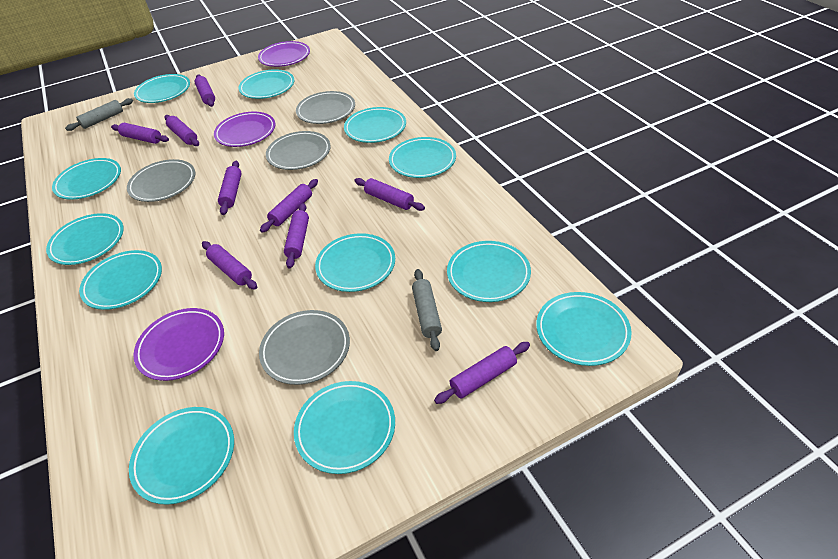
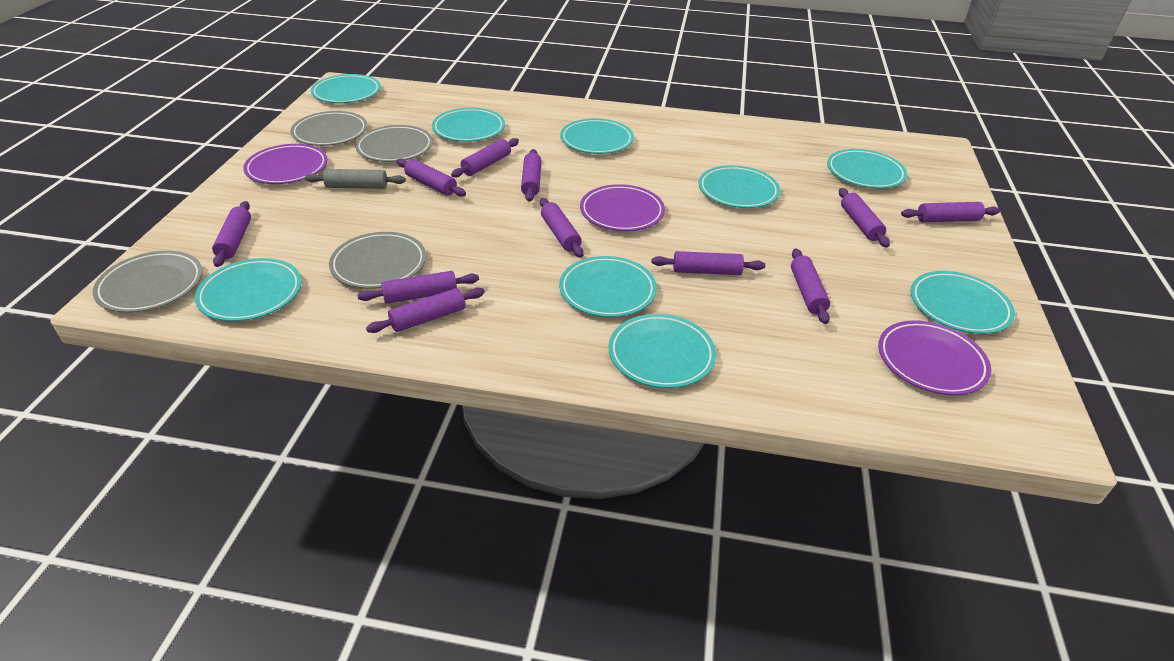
grey rolling pin: [65,98,133,131] [412,269,442,351] = 2 -> [305,169,406,189] = 1
purple rolling pin: [111,123,169,144] [164,115,199,146] [195,75,215,107] [202,241,257,289] [218,161,242,215] [260,179,318,233] [284,203,309,269] [354,178,425,211] [434,342,530,404] = 9 -> [212,201,251,267] [358,271,479,304] [366,288,485,333] [397,158,466,197] [451,138,519,178] [521,149,541,202] [540,198,584,258] [651,251,765,275] [791,249,830,324] [839,188,890,247] [901,202,1000,223] = 11
turquoise plate: [46,213,124,265] [52,158,121,200] [79,250,162,310] [129,407,234,505] [134,74,190,103] [239,69,294,99] [294,381,395,474] [315,233,395,292] [344,107,406,143] [389,137,456,178] [447,241,531,302] [536,292,632,366] = 12 -> [195,258,302,321] [311,74,381,103] [432,108,505,142] [559,256,657,317] [560,118,634,154] [609,314,716,388] [699,165,780,208] [827,149,907,189] [910,271,1015,334] = 9

